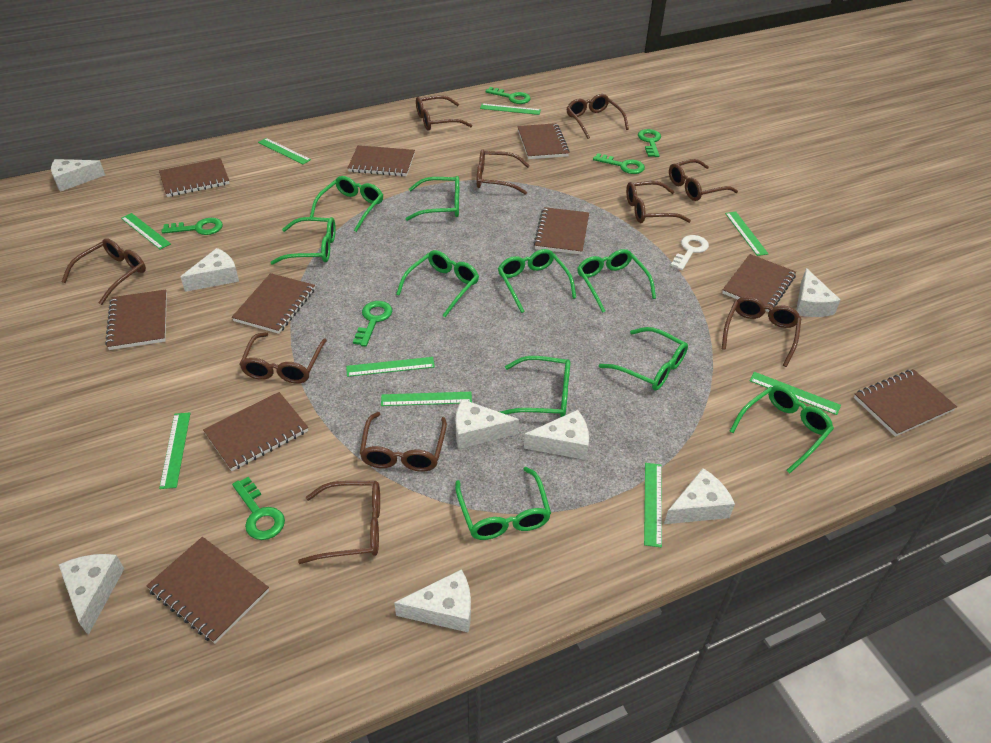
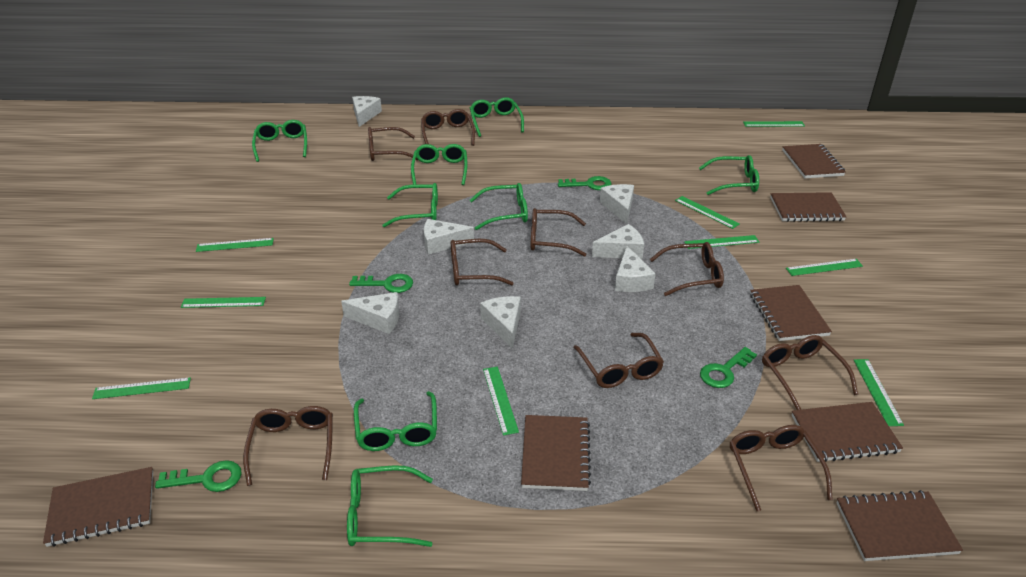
brown glasses: [61,238,146,305] [239,332,327,383] [298,481,380,564] [359,412,447,472] [416,96,472,131] [476,149,530,195] [567,94,629,139] [626,181,691,223] [669,159,738,201] [722,296,801,367] = 10 -> [243,406,333,486] [368,127,418,161] [421,109,475,146] [451,239,514,286] [531,208,586,257] [573,333,664,388] [650,242,724,296] [730,425,833,511] [762,335,858,410] = 9
brown notebook: [105,290,167,350] [146,537,269,644] [159,158,230,197] [203,392,308,471] [232,273,315,334] [348,145,415,176] [517,123,570,159] [534,207,589,255] [722,254,796,312] [854,369,957,437] = 10 -> [43,467,153,547] [521,415,591,491] [750,285,832,341] [770,192,846,222] [782,144,846,178] [792,402,903,462] [836,490,963,561] = 7
green glasses: [270,217,336,265] [310,176,383,232] [396,250,479,317] [406,176,459,221] [455,467,551,540] [498,249,576,313] [500,356,570,417] [577,249,656,313] [599,327,688,390] [729,385,834,473] = 10 -> [252,120,307,162] [347,465,433,547] [354,391,437,451] [382,183,438,227] [411,144,468,185] [470,97,524,137] [470,183,528,230] [699,155,759,195] = 8
green key: [161,218,223,235] [232,477,285,540] [353,301,392,347] [485,87,531,104] [593,153,645,174] [638,129,661,157] = 6 -> [155,460,242,492] [349,274,413,293] [558,176,611,190] [700,347,757,388] = 4
white cheese: [51,159,105,192] [59,554,124,635] [181,248,239,292] [394,569,471,633] [456,399,519,449] [524,410,589,460] [664,468,735,524] [796,268,840,317] = 8 -> [341,292,399,334] [352,96,382,127] [424,219,474,255] [480,296,521,349] [592,224,644,259] [600,184,634,224] [615,246,656,292] = 7
white key: [671,235,709,270] = 1 -> none = 0

